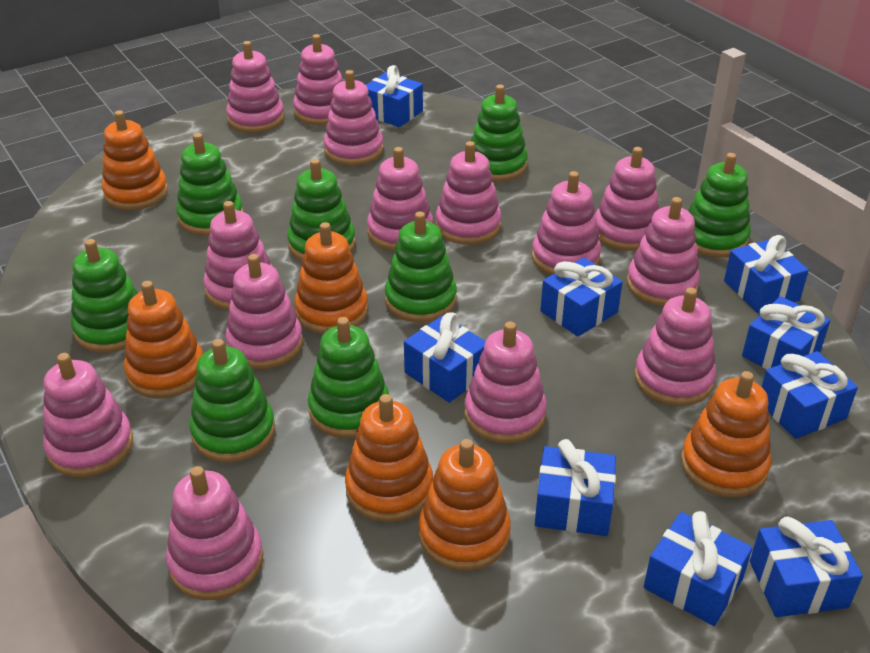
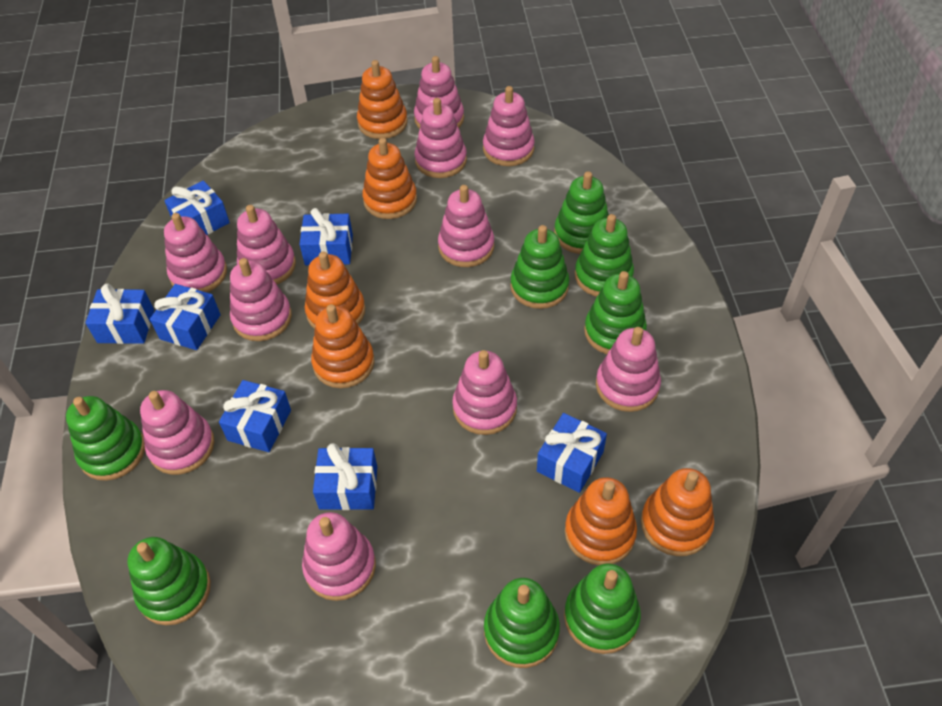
blue gift: [366,65,423,127] [404,312,486,403] [535,439,616,536] [540,258,622,336] [644,511,752,626] [724,235,809,313] [742,296,830,370] [750,516,863,617] [762,351,858,439] = 9 -> [85,284,154,344] [150,284,220,350] [164,181,230,235] [219,380,291,452] [300,208,353,265] [313,443,377,510] [537,413,607,493] = 7
pink stacking toy: [43,353,133,477] [166,466,263,600] [203,201,272,310] [225,254,303,369] [226,41,284,133] [293,34,342,125] [324,70,383,165] [367,147,433,251] [436,141,502,245] [465,322,547,443] [532,171,601,275] [595,147,659,251] [627,197,700,306] [634,287,716,406] = 14 -> [140,390,214,475] [164,213,227,292] [230,258,292,341] [237,205,296,284] [302,512,376,601] [414,56,464,129] [414,98,467,178] [438,185,494,267] [452,350,517,435] [483,86,535,166] [596,327,661,412] = 11

